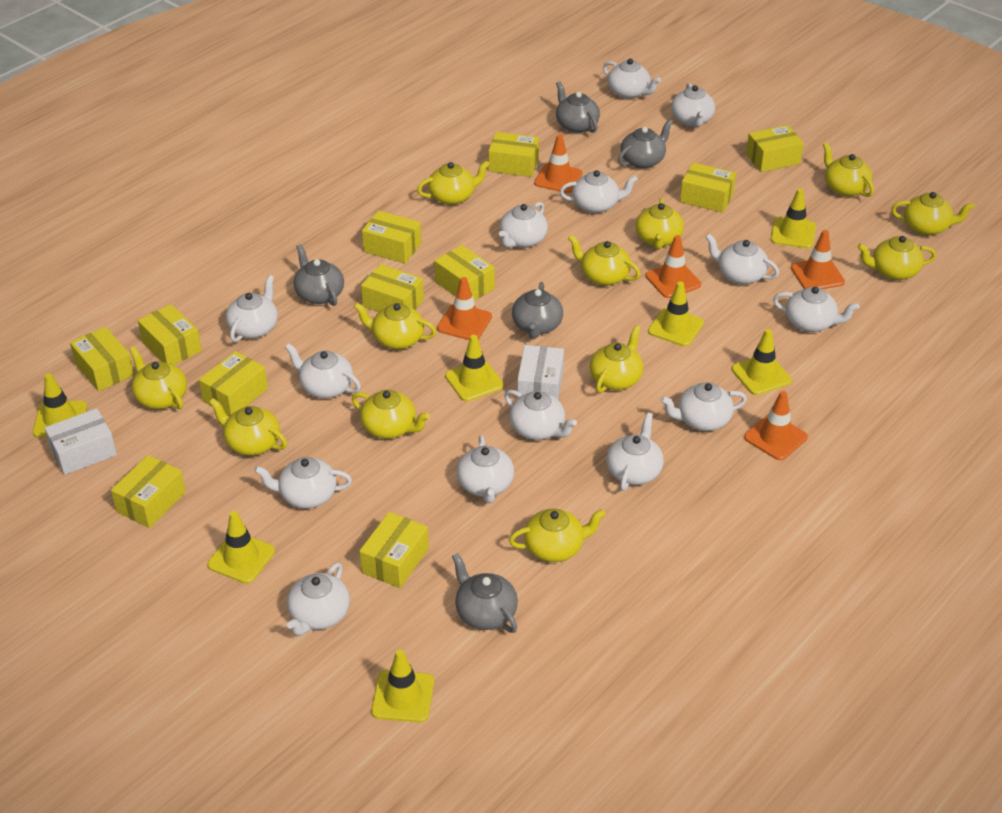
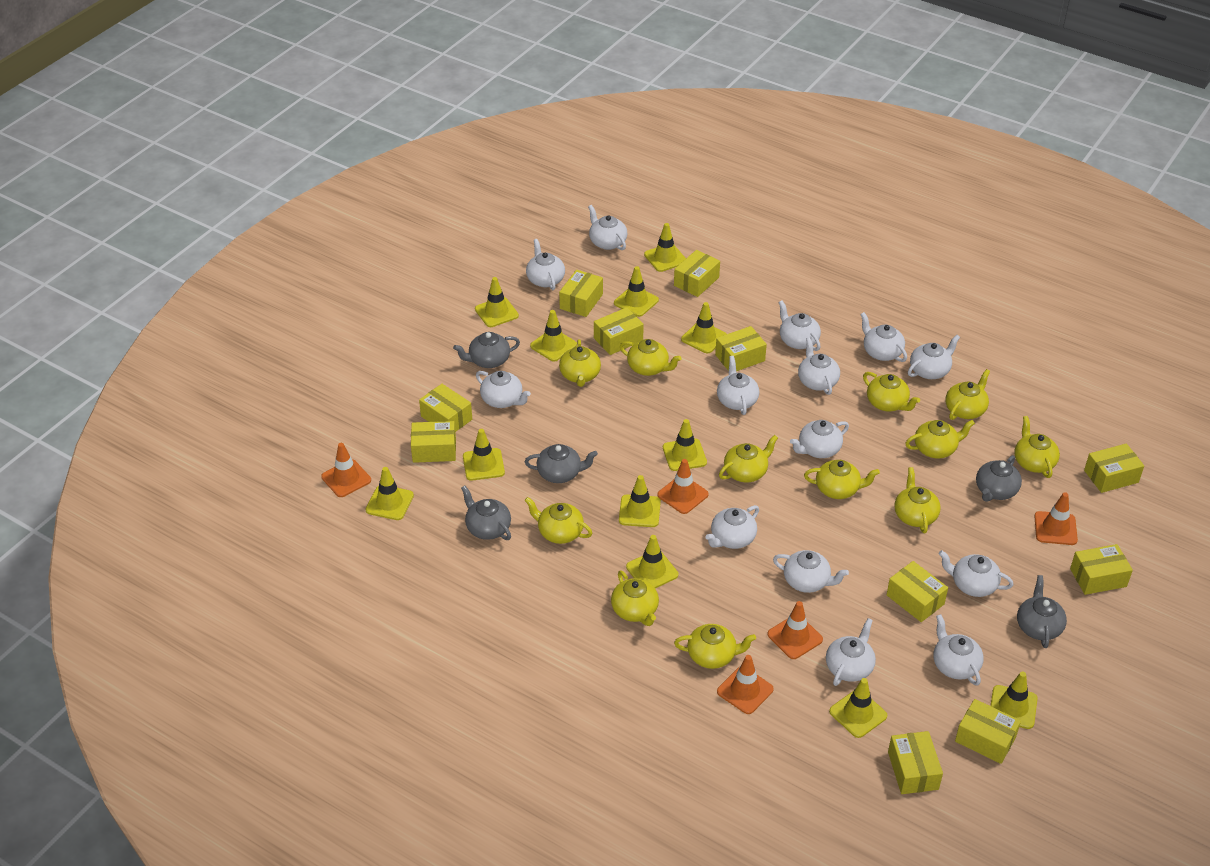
white box: [45,408,117,475] [517,345,564,399] = 2 -> none = 0
yellow traffic cone: [33,373,87,438] [207,511,275,584] [371,650,434,723] [445,335,504,402] [648,282,704,346] [732,329,792,395] [771,188,816,248] = 7 -> [366,467,414,520] [463,429,505,481] [475,277,519,327] [530,310,577,361] [614,266,659,317] [619,475,661,527] [626,535,678,588] [644,223,686,272] [663,419,707,471] [681,302,727,353] [829,678,887,738] [990,671,1038,729] = 12

